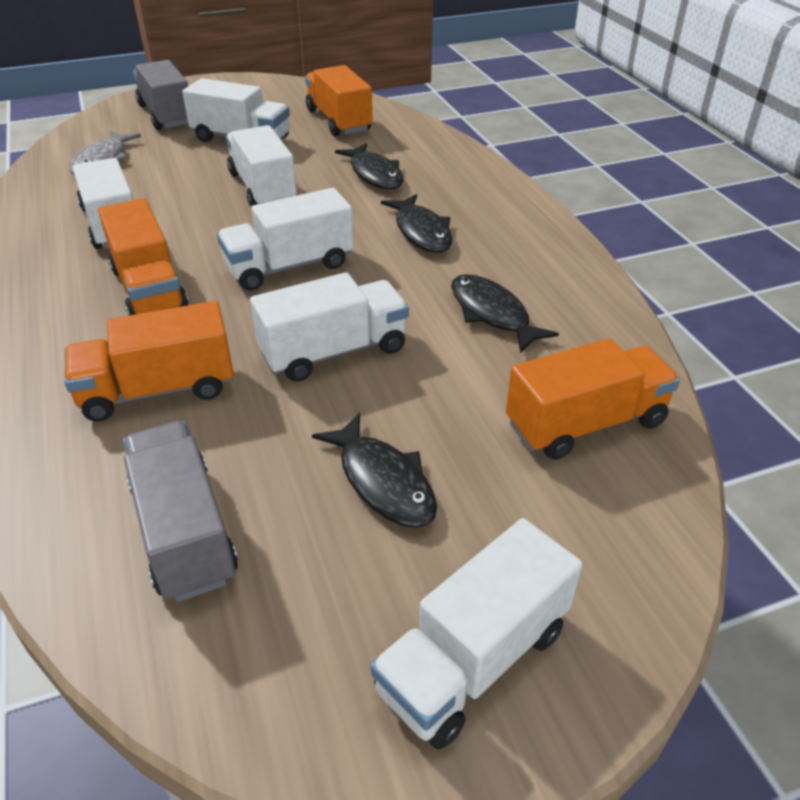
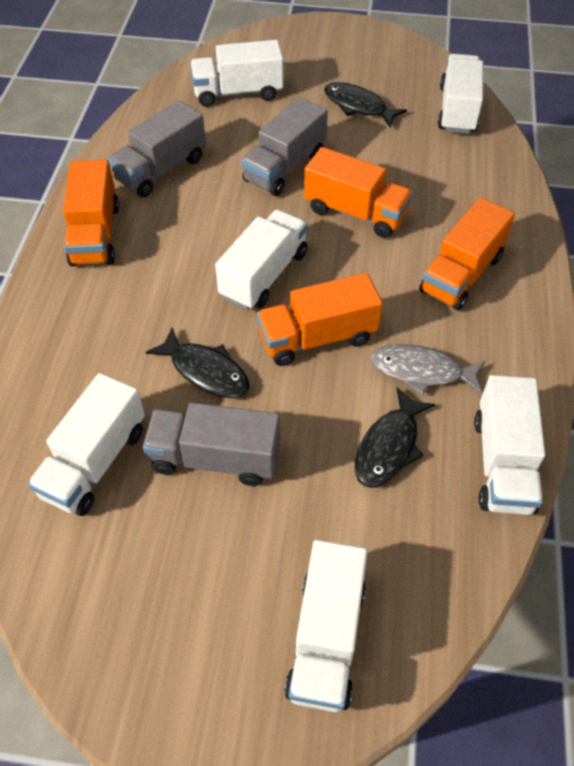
black fish: [312,413,437,528] [335,143,403,189] [381,194,452,253] [451,274,559,353] = 4 -> [146,327,250,398] [324,82,407,127] [355,387,435,488] = 3
grey truck: [123,421,238,602] [133,60,188,130] = 2 -> [108,100,206,197] [143,403,280,486] [241,97,328,196] = 3

